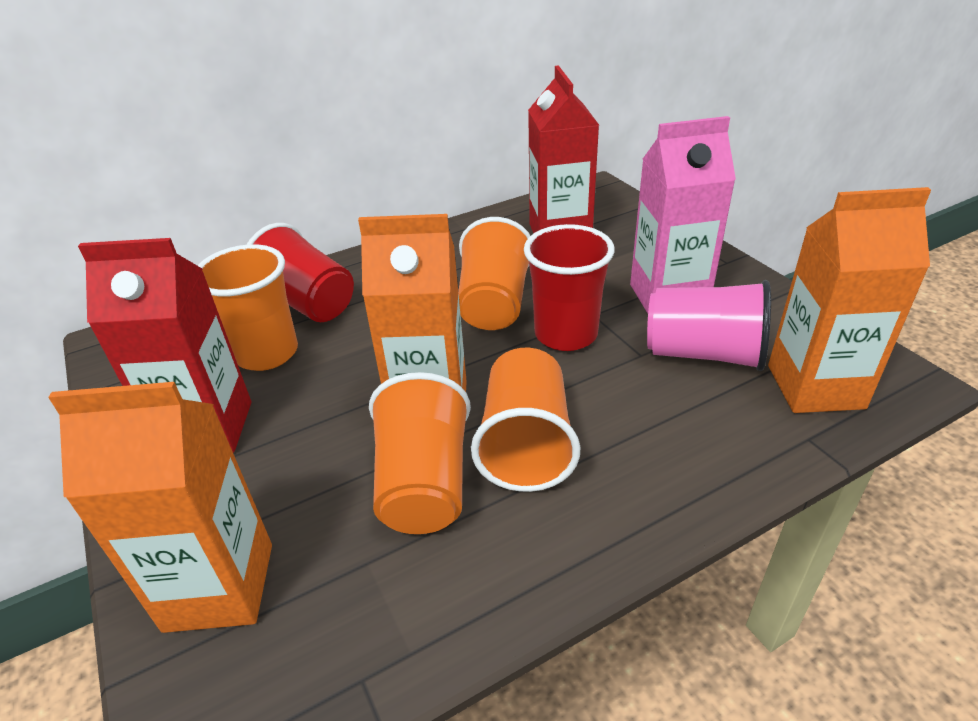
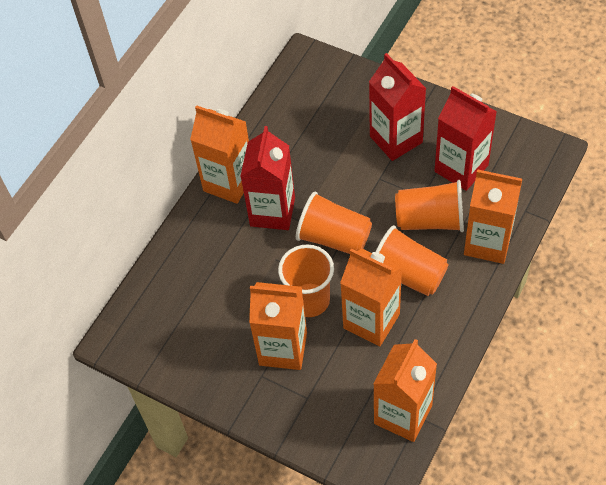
orange carton: [48,382,272,633] [358,214,467,392] [768,187,931,413] = 3 -> [190,105,249,204] [249,282,307,370] [340,249,402,346] [373,339,437,442] [464,169,522,264] = 5
pink carton: [630,116,736,313] = 1 -> none = 0
pink cup: [647,280,771,371] = 1 -> none = 0
red carton: [78,238,251,453] [528,65,599,234] = 2 -> [240,126,295,230] [369,53,427,161] [435,86,497,191] = 3
red cup: [247,223,354,322] [524,224,615,351] = 2 -> none = 0

